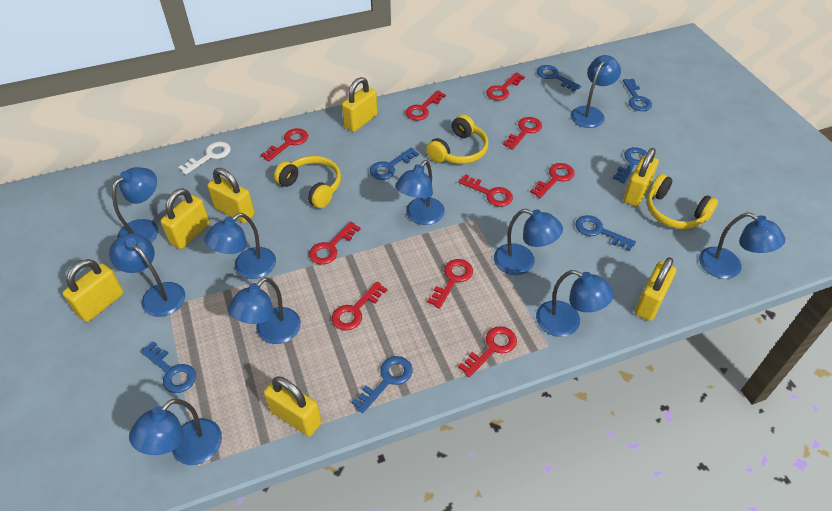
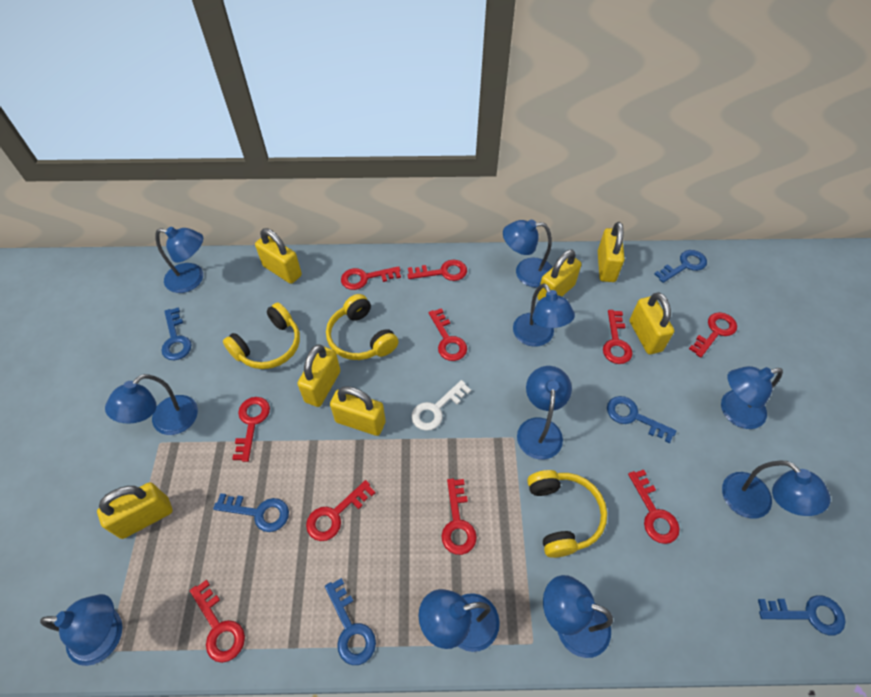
blue key: [140,341,196,393] [351,356,413,413] [370,148,419,180] [537,65,581,92] [575,215,636,251] [613,147,647,184] [623,79,652,111] = 7 -> [161,307,191,360] [213,493,289,532] [325,578,376,665] [607,396,676,443] [654,250,707,283] [758,595,846,635] = 6

